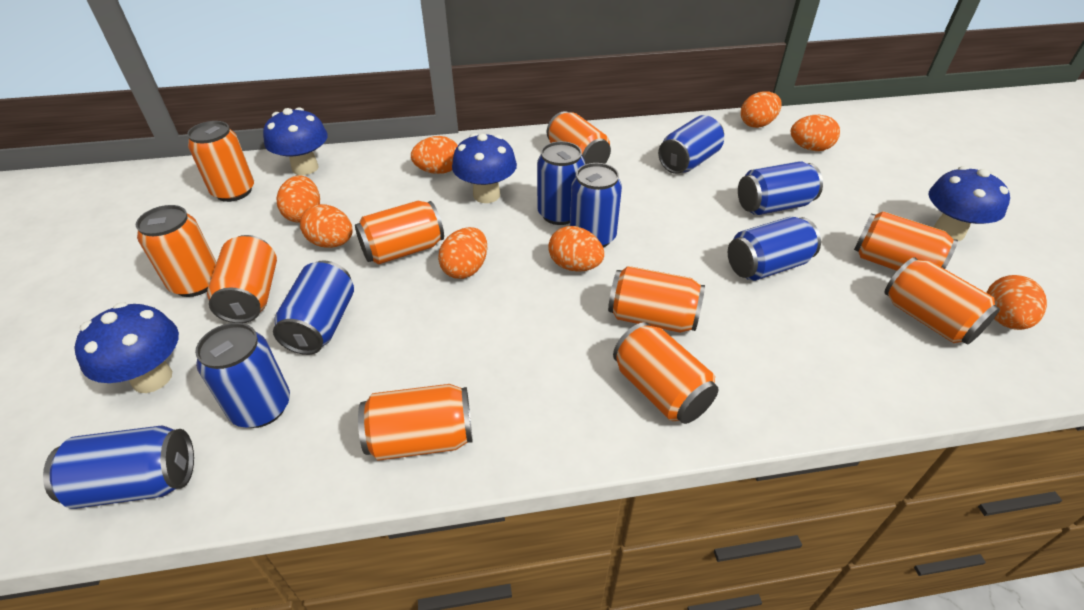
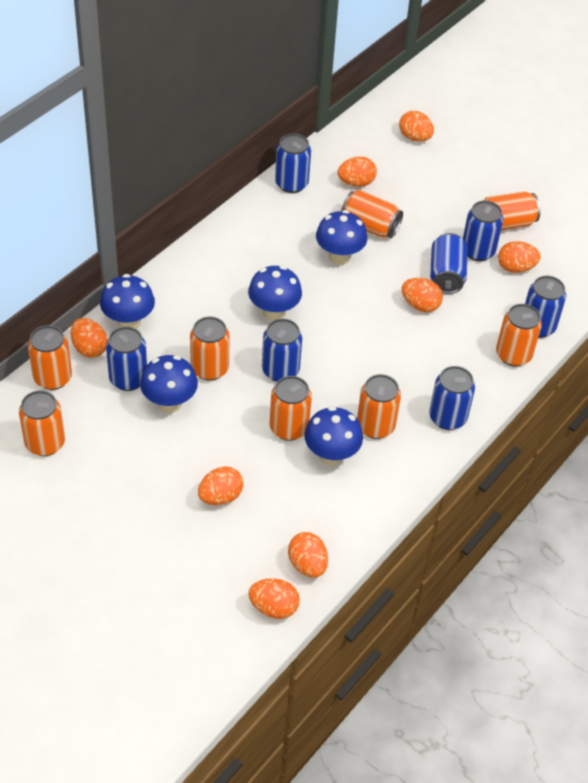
blue can: [43,425,194,509] [195,323,290,428] [273,260,354,355] [537,141,585,225] [570,163,622,248] [658,115,724,174] [728,217,821,281] [738,161,823,215] = 8 -> [106,327,147,391] [262,319,302,382] [275,133,311,193] [429,366,475,430] [430,233,468,294] [463,200,503,261] [525,276,566,338] = 7
blue mushroom: [74,302,179,393] [263,107,328,175] [452,133,517,203] [929,166,1010,241] = 4 -> [100,274,155,329] [140,355,198,413] [248,266,302,321] [304,406,363,466] [316,210,367,265] = 5
orange can: [136,205,217,297] [187,121,254,202] [207,235,277,323] [355,200,444,264] [358,384,473,461] [547,111,611,164] [608,266,705,333] [613,322,718,424] [854,211,958,271] [884,257,1000,345] = 10 -> [19,390,65,456] [28,325,72,390] [190,316,230,381] [270,376,312,441] [341,190,403,238] [357,374,401,439] [484,191,540,230] [496,304,542,367] = 8

